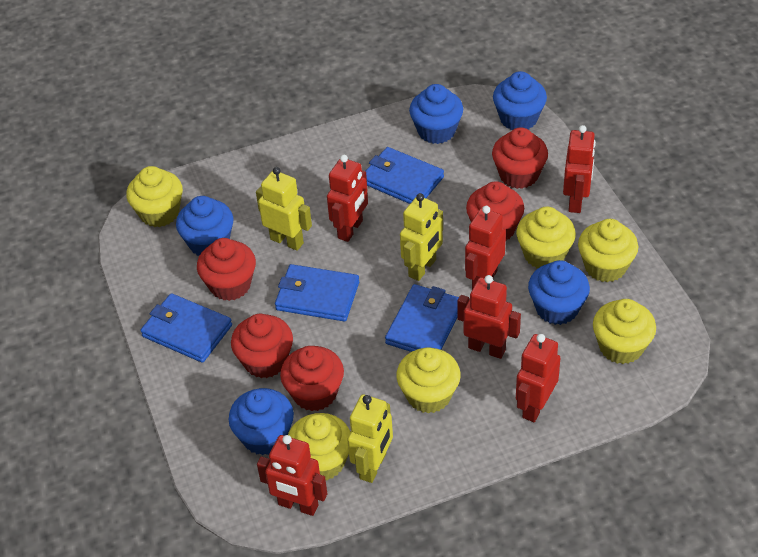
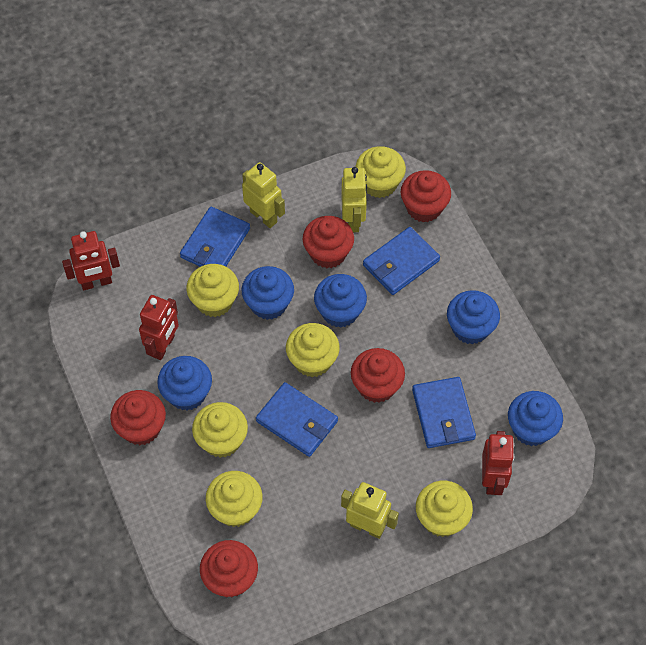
red robot: [257,435,327,516] [327,155,368,242] [457,275,521,359] [465,206,506,289] [516,334,560,422] [563,125,596,213] = 6 -> [62,231,120,290] [139,295,179,360] [482,431,514,495] = 3

